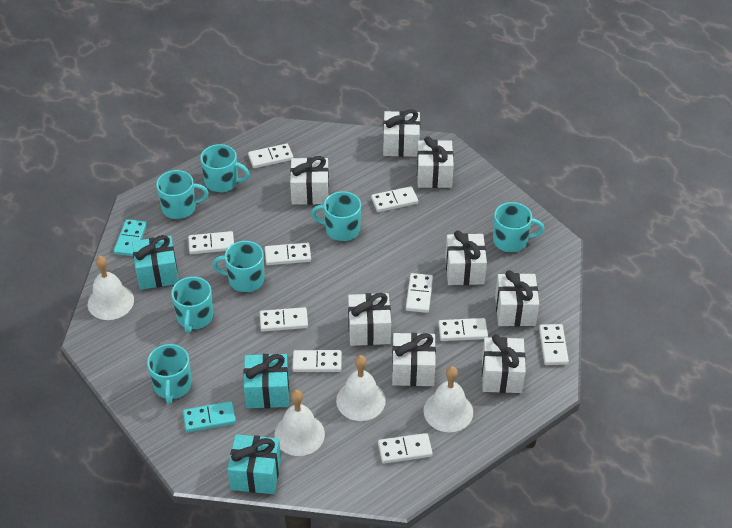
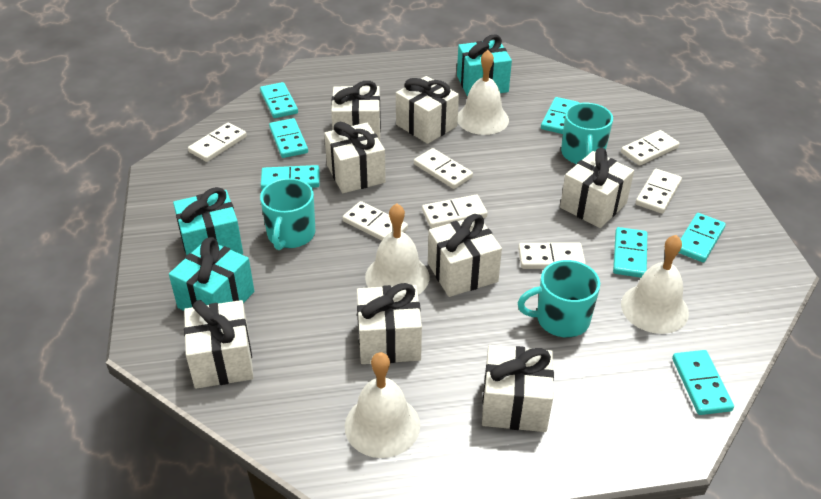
turquoise domino: [114,219,147,256] [183,401,236,432] = 2 -> [260,82,298,118] [261,165,320,190] [269,118,308,158] [541,97,579,134] [613,227,647,278] [672,350,734,415] [679,213,726,262] = 7
turquoise mug: [147,344,192,404] [156,170,209,219] [171,277,214,333] [200,144,250,192] [212,241,265,292] [311,191,361,241] [493,202,544,252] = 7 -> [260,178,315,250] [518,260,600,337] [561,103,613,164] = 3
white domino: [188,231,234,254] [248,143,293,168] [260,307,308,331] [265,243,311,265] [292,350,342,372] [371,186,418,212] [378,433,433,464] [406,273,433,313] [438,318,488,341] [539,324,569,365] = 10 -> [188,123,247,162] [343,201,408,241] [414,148,473,189] [422,195,487,228] [518,243,586,269] [621,130,679,166] [635,169,682,214] = 7

